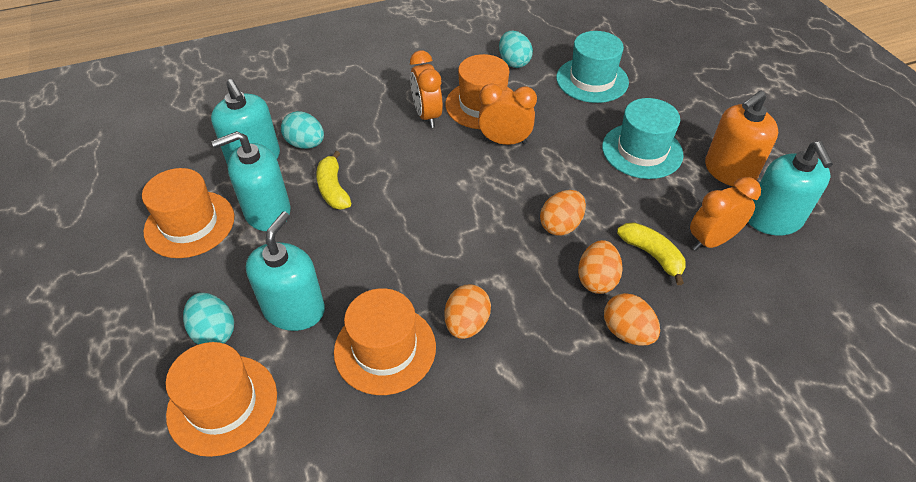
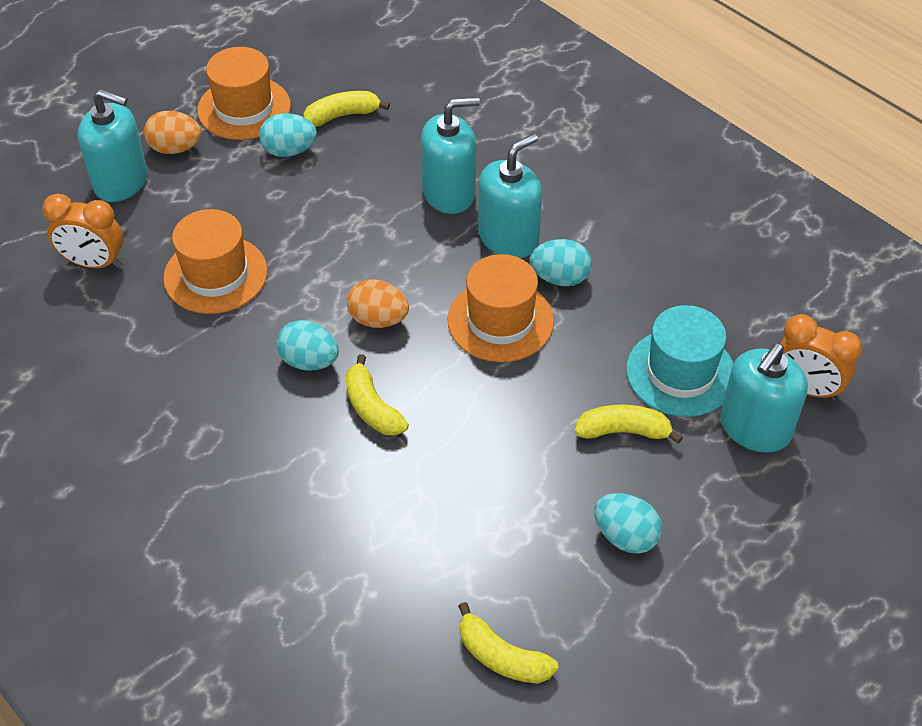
orange clock: [410,50,443,128] [478,84,537,145] [690,177,761,251] = 3 -> [42,194,124,269] [780,314,862,401] = 2
orange egg: [444,285,491,339] [540,190,586,236] [578,240,623,294] [604,293,660,346] = 4 -> [144,111,201,154] [347,279,409,328] = 2
orange hat: [142,168,234,258] [166,342,277,457] [334,288,436,395] [445,54,512,129] = 4 -> [163,209,268,314] [197,47,291,140] [448,254,554,362] = 3
orange soap dispenser: [705,91,778,187] = 1 -> none = 0
turquoise egg: [183,293,234,344] [281,111,324,149] [499,31,533,68] = 3 -> [259,113,317,157] [276,320,339,371] [529,239,592,286] [594,493,663,554] = 4
turquoise hat: [556,31,629,103] [602,98,683,179] = 2 -> [626,305,734,417] = 1
yellow banana: [316,151,351,210] [617,222,686,285] = 2 -> [304,91,390,127] [345,354,409,435] [458,602,559,683] [575,404,683,444] = 4

